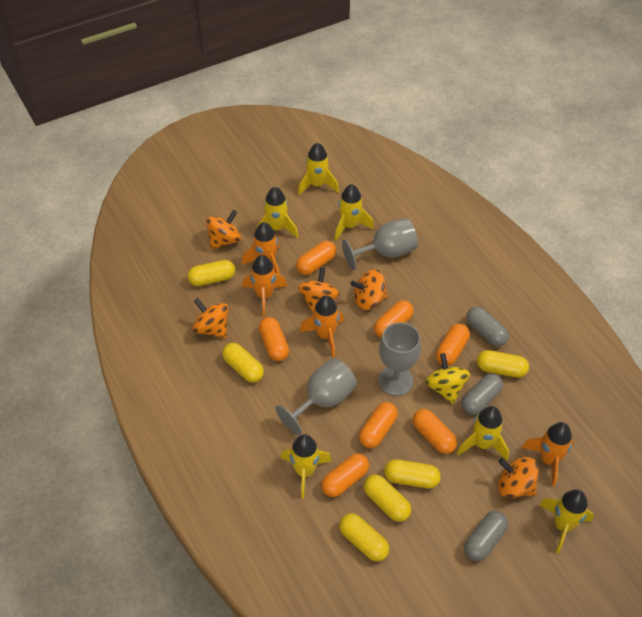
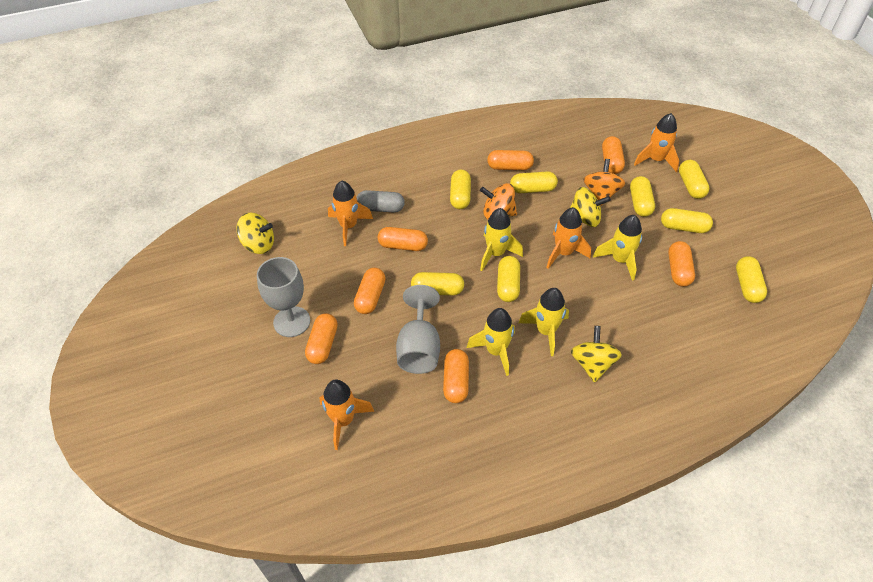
grey capsule: [462,374,503,415] [464,511,508,561] [466,307,509,346] = 3 -> [357,190,405,213] = 1
grey goblet: [276,358,357,435] [342,218,418,270] [378,322,421,396] = 3 -> [257,257,310,337] [396,285,440,374] = 2
orange spinning top: [192,298,228,338] [206,210,241,249] [298,268,339,314] [350,269,388,310] [498,457,539,498] = 5 -> [480,183,517,219] [583,159,625,206] = 2
yellow capsule: [188,260,235,286] [222,343,264,383] [339,513,389,561] [364,474,411,522] [384,459,441,488] [477,350,529,378] = 6 -> [411,272,464,296] [450,170,471,209] [497,256,520,302] [510,171,558,193] [630,176,655,217] [661,208,713,233] [679,160,709,199] [736,256,767,303] = 8
yellow rocket: [256,187,298,238] [281,434,332,499] [298,143,339,195] [335,184,374,240] [457,406,509,460] [539,489,594,554] = 6 -> [467,308,515,376] [480,208,523,271] [518,288,569,356] [593,215,642,281] = 4
yellow spinning top: [425,353,470,404] = 1 -> [236,213,274,254] [570,187,611,227] [571,326,622,383] = 3

